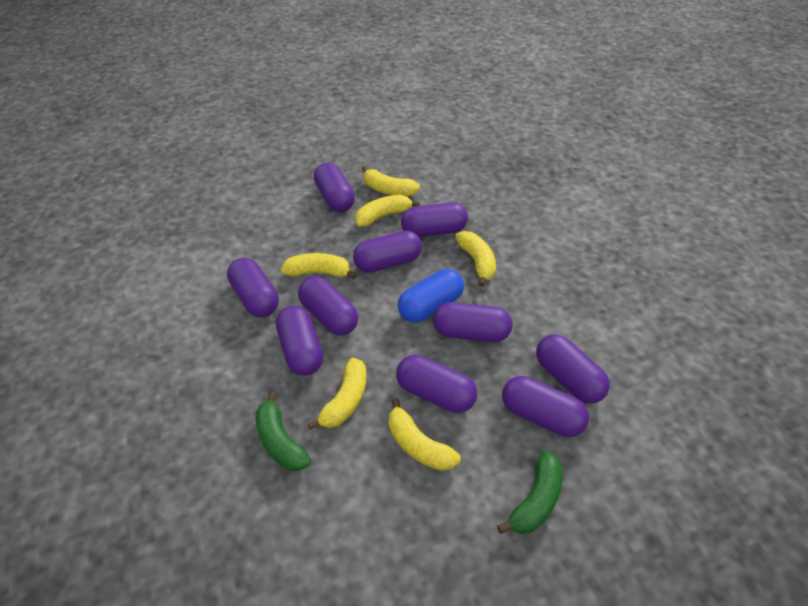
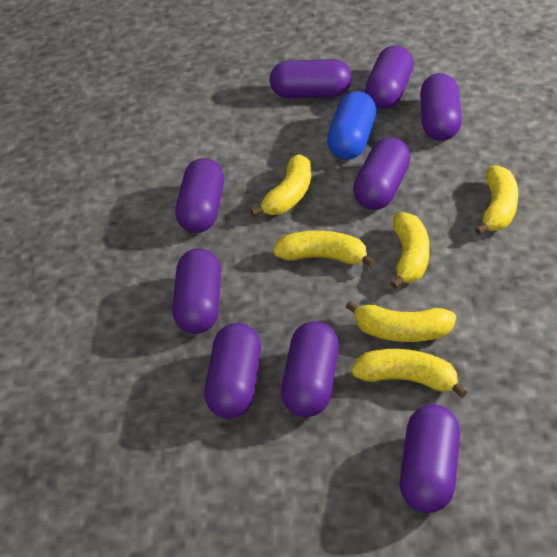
green banana: [256,391,311,471] [497,451,563,534] = 2 -> none = 0
purple capsule: [227,258,279,317] [276,306,323,376] [298,276,358,335] [314,163,355,212] [353,230,422,273] [396,355,477,413] [401,202,468,237] [433,302,512,342] [502,376,589,437] [536,334,610,403] = 10 -> [172,249,221,334] [175,158,224,233] [205,323,261,419] [270,59,352,98] [281,321,339,417] [353,137,411,210] [365,45,413,109] [400,404,460,513] [420,73,462,141] = 9

